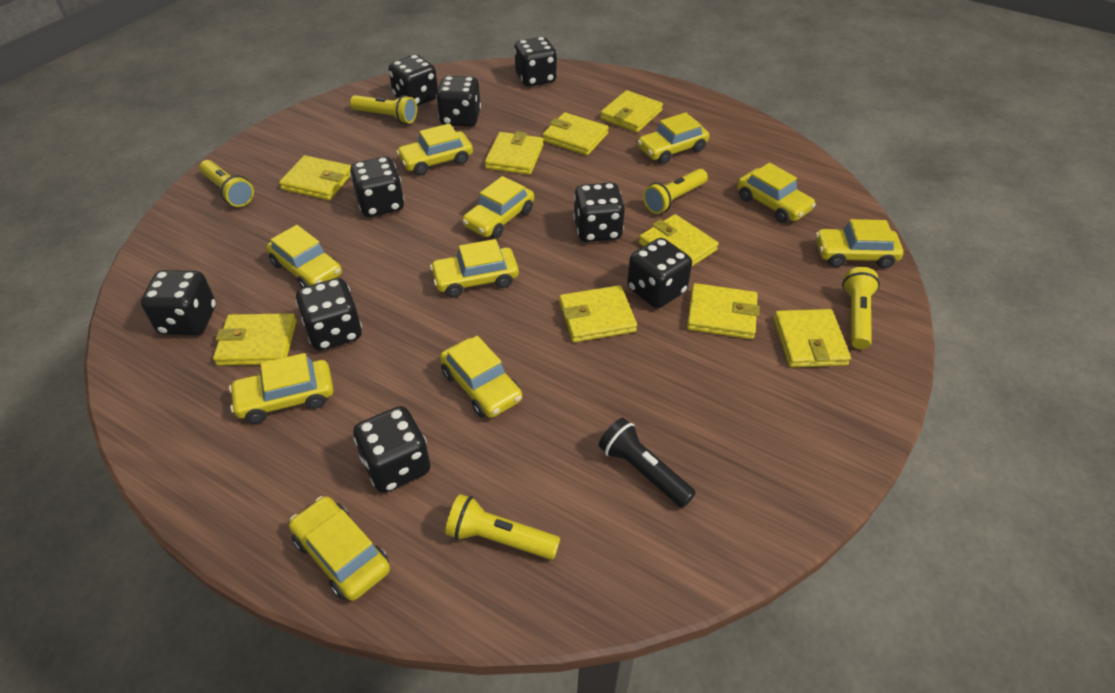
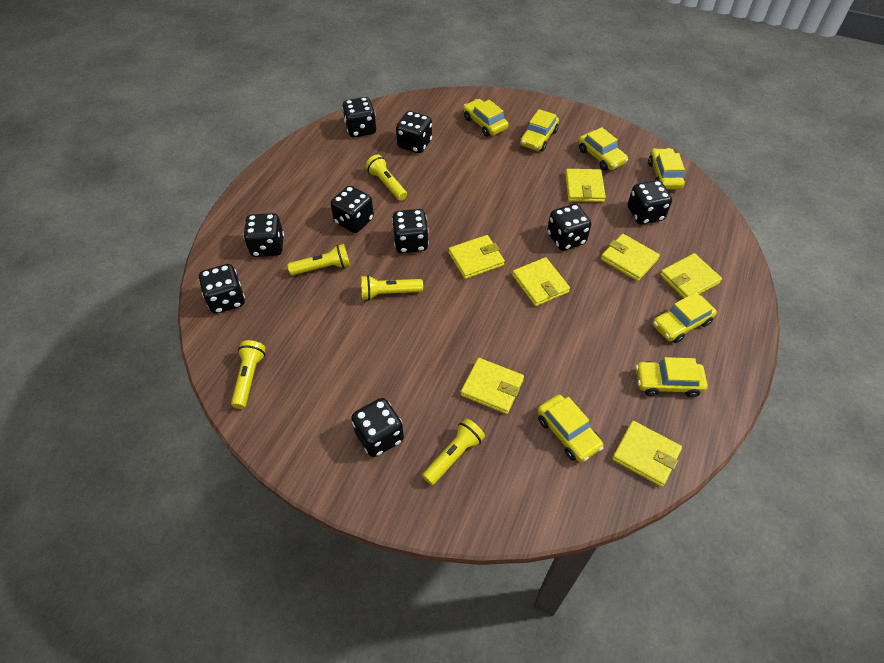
black flashlight: [599,418,696,508] = 1 -> none = 0
yellow car: [229,353,333,424] [266,225,342,288] [289,496,390,601] [396,123,473,175] [430,239,519,297] [440,336,522,418] [462,176,534,239] [637,112,709,164] [737,163,816,223] [815,219,904,268] = 10 -> [463,99,509,136] [520,109,559,151] [537,395,604,462] [578,127,628,171] [635,357,708,398] [648,148,685,189] [653,292,717,343] = 7
yellow wallet: [213,313,297,366] [279,155,351,200] [485,131,543,175] [542,112,609,155] [559,285,637,342] [600,90,663,133] [639,214,719,266] [687,283,760,339] [773,309,851,367] = 9 -> [449,235,505,279] [461,358,524,414] [512,257,570,306] [565,169,606,202] [601,234,660,281] [612,421,682,487] [660,253,722,298] = 7

